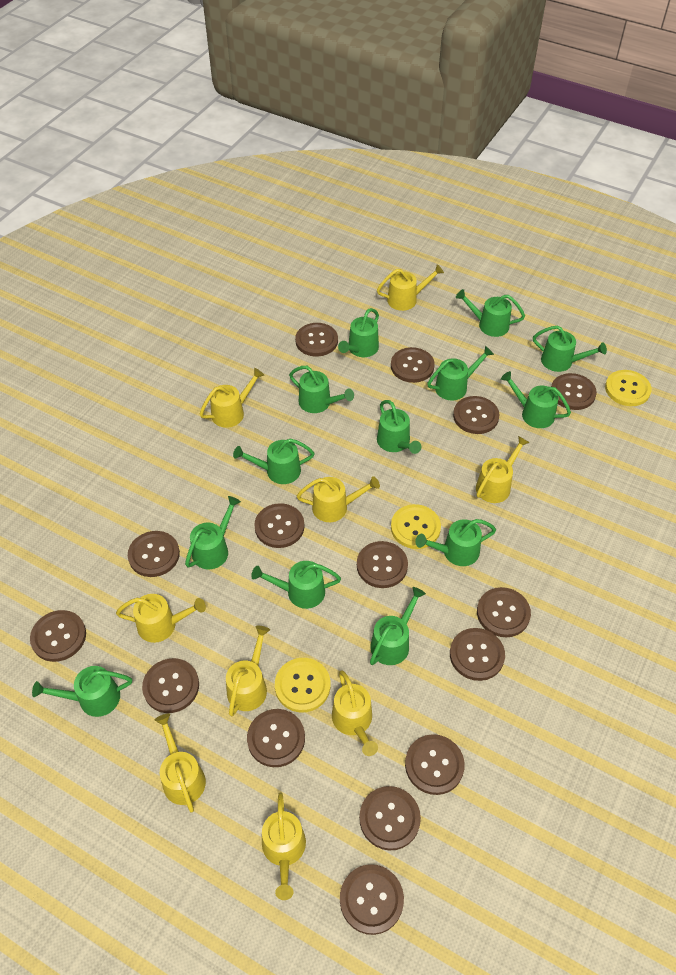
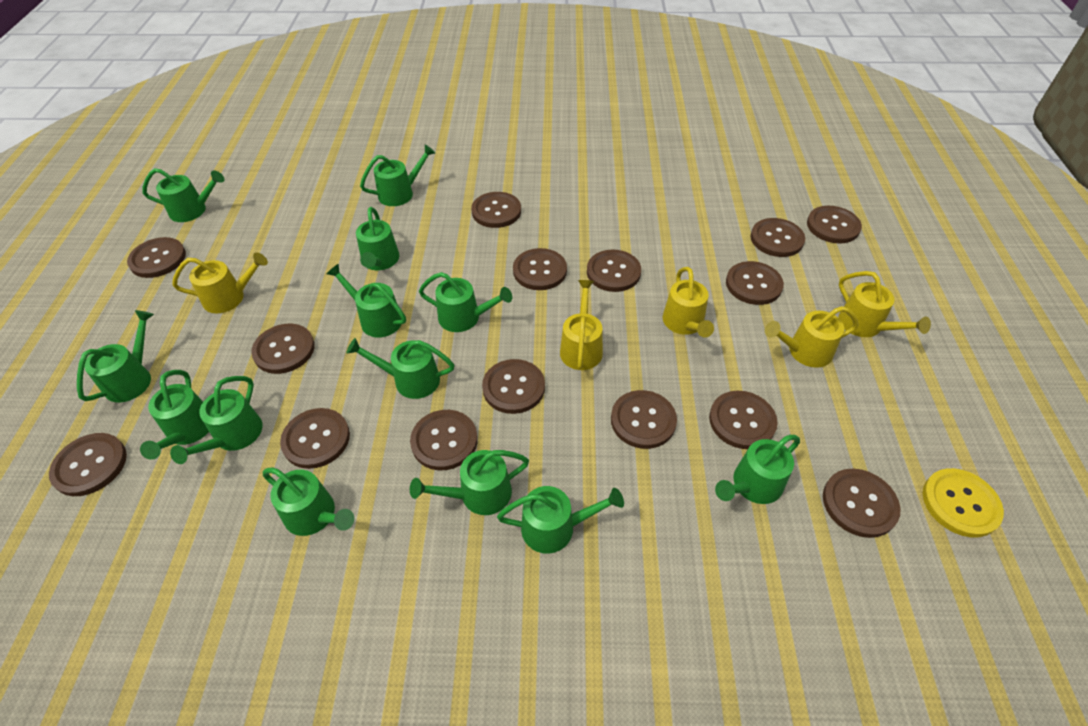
yellow button: [275,658,331,712] [391,504,441,549] [605,370,652,406] = 3 -> [923,468,1004,538] = 1
yellow watering can: [116,594,206,643] [155,714,206,813] [200,368,264,428] [226,626,270,716] [262,792,306,900] [297,476,380,522] [332,671,378,756] [377,264,444,311] [476,436,530,503] = 9 -> [172,253,268,313] [560,280,603,370] [663,267,714,338] [765,306,858,368] [838,271,931,337] = 5

